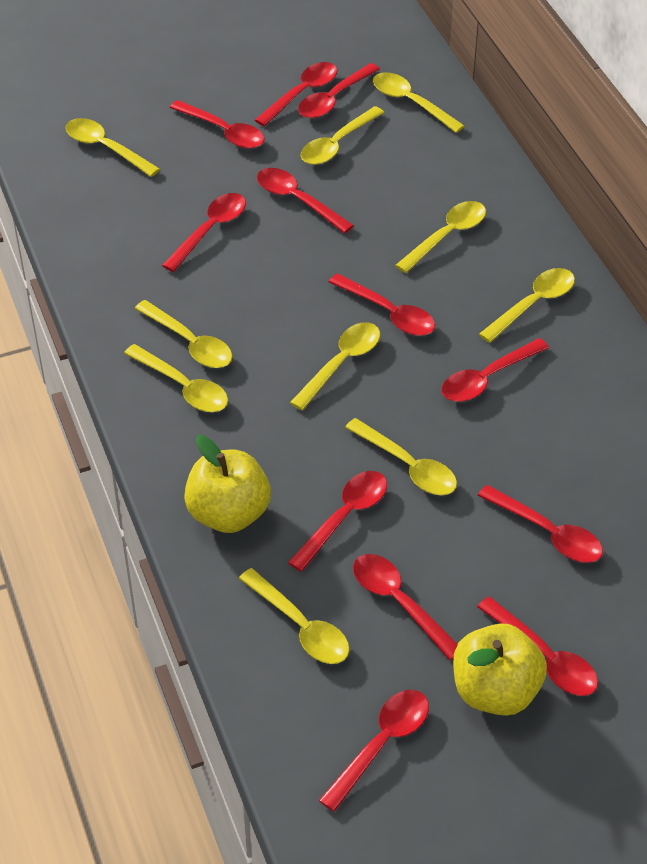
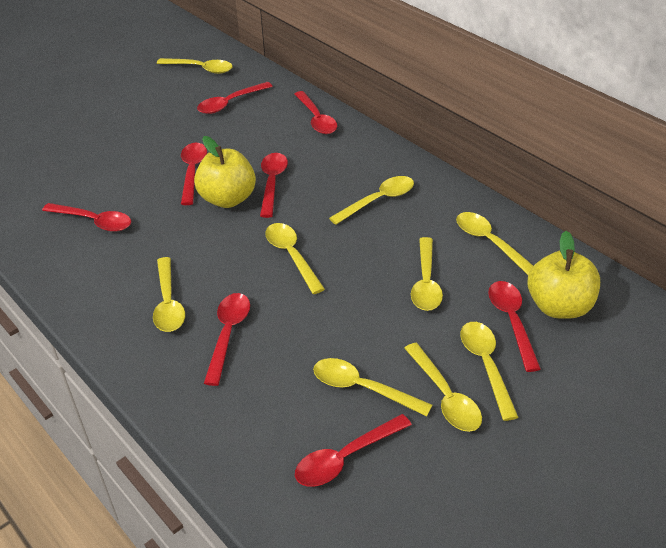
red spoon: [162,193,246,272] [170,100,264,149] [255,62,337,126] [257,168,354,233] [288,471,387,572] [298,63,380,118] [319,690,429,812] [329,273,435,336] [353,554,458,660] [441,338,549,402] [477,597,598,696] [478,485,603,563] = 12 -> [42,203,131,232] [181,143,207,205] [197,82,273,114] [204,293,250,386] [260,153,288,218] [294,91,337,134] [295,414,412,487] [488,281,541,372] = 8
yellow spoon: [66,118,160,177] [124,344,228,412] [134,300,233,368] [239,568,350,664] [290,322,380,410] [301,106,384,165] [345,418,457,495] [373,72,465,133] [395,201,486,273] [479,268,575,343] = 10 -> [153,257,185,332] [157,58,233,74] [265,223,325,294] [313,358,432,417] [329,176,414,225] [404,343,482,432] [411,237,443,311] [456,212,533,275] [460,322,518,421] = 9

